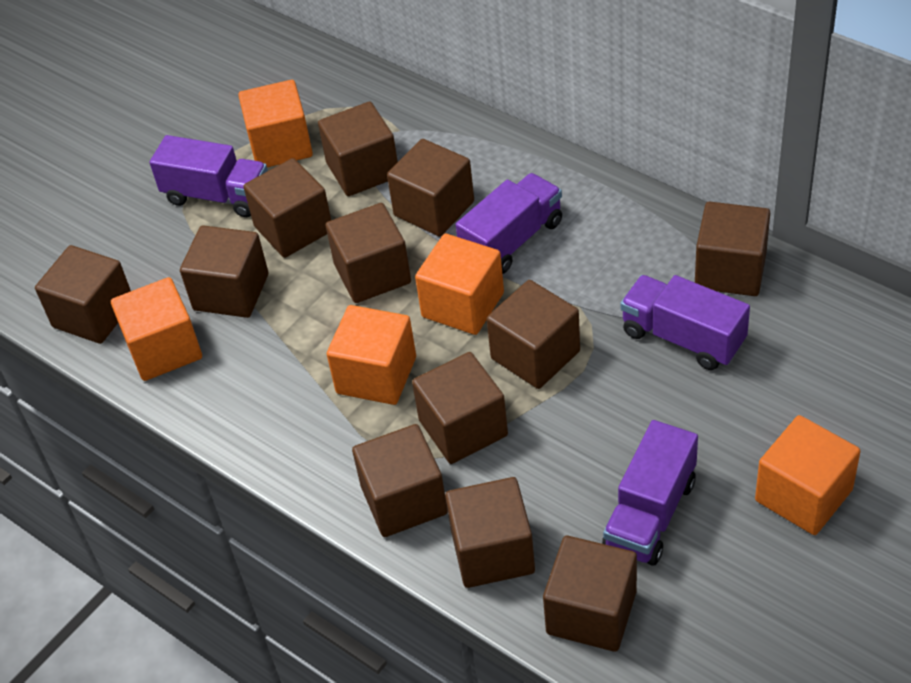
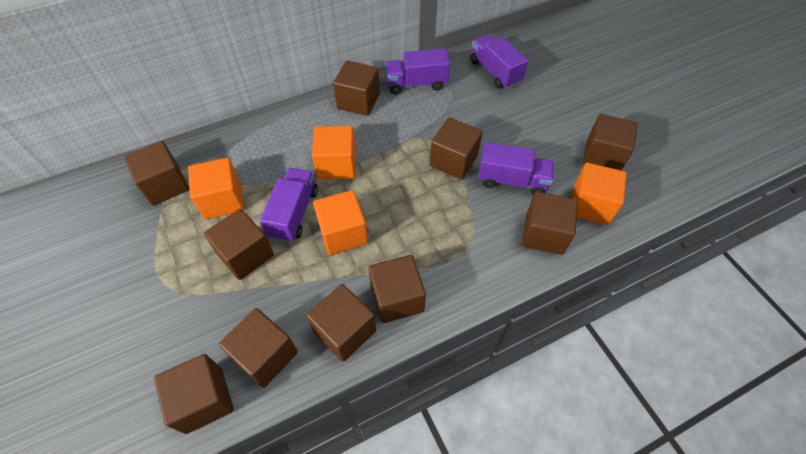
brown cube: [35,245,131,344] [180,225,268,318] [243,158,331,258] [318,102,398,196] [326,203,411,303] [352,424,448,537] [387,139,474,237] [412,352,508,464] [445,477,535,588] [487,280,580,389] [543,536,637,652] [695,201,770,296] = 12 -> [124,141,189,206] [154,354,234,434] [203,209,274,280] [219,308,298,388] [306,284,376,362] [333,60,380,116] [368,255,426,323] [430,117,483,180] [522,192,578,255] [582,114,638,171] = 10
orange cube: [111,277,202,381] [238,80,313,167] [327,305,416,405] [415,234,504,335] [755,415,861,535] = 5 -> [188,158,244,219] [312,126,356,180] [313,190,368,255] [572,163,627,225] = 4

